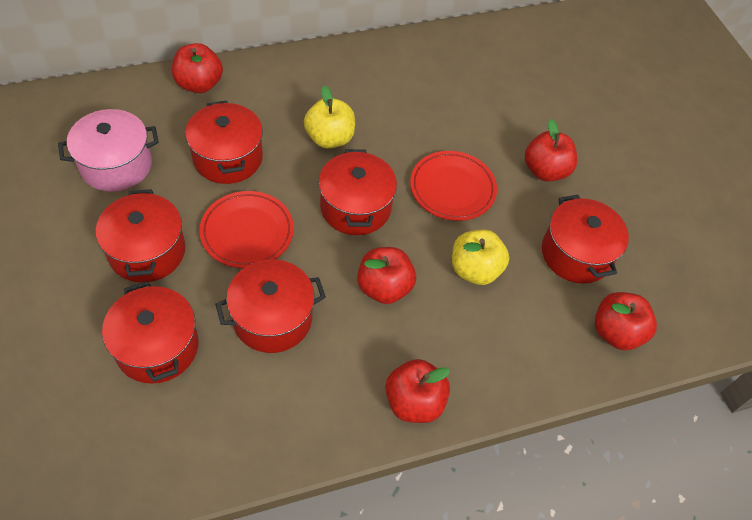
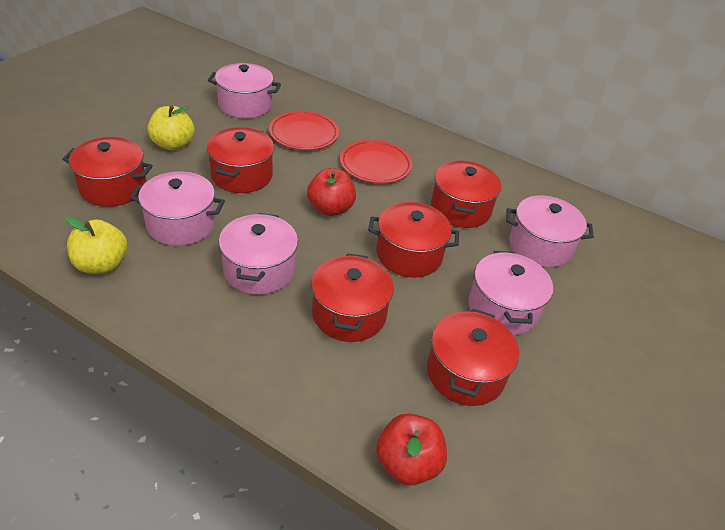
pink pot: [58,109,159,192] = 1 -> [130,172,225,246] [208,63,281,118] [219,213,298,295] [468,251,553,335] [506,196,594,267] = 5
red apple: [172,43,223,93] [357,247,416,304] [385,359,450,423] [525,119,577,181] [595,292,657,350] = 5 -> [307,168,356,216] [376,414,447,485] = 2

